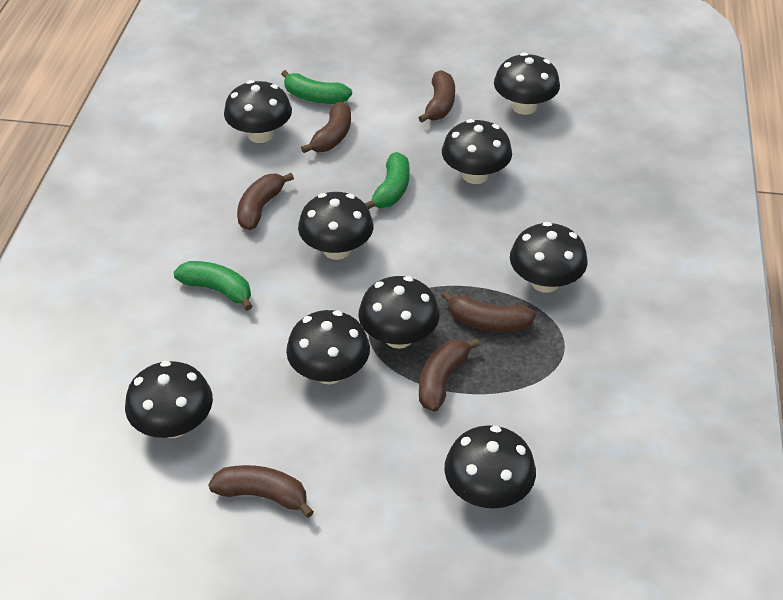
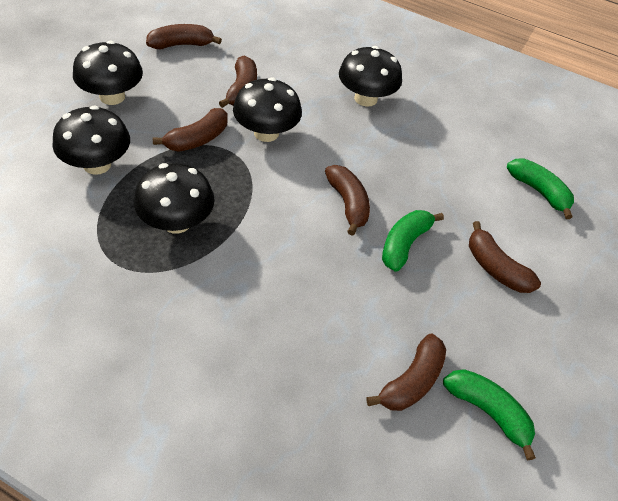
black mushroom: [125,361,213,438] [224,80,292,143] [286,310,370,385] [298,192,374,260] [358,276,440,349] [442,119,512,184] [444,425,536,508] [494,53,560,115] [510,222,588,293] = 9 -> [52,106,130,175] [73,41,143,105] [134,163,215,234] [233,77,302,142] [339,46,402,107] = 5

